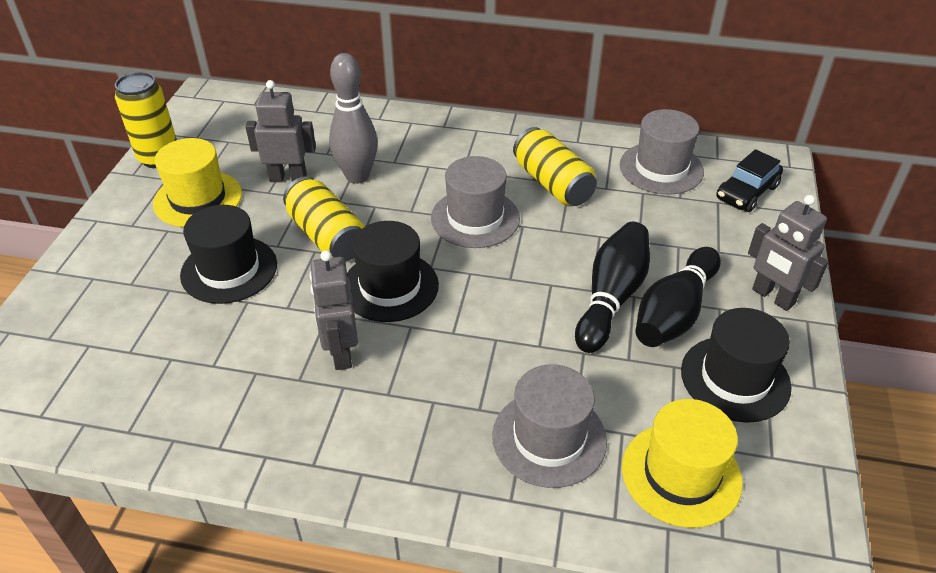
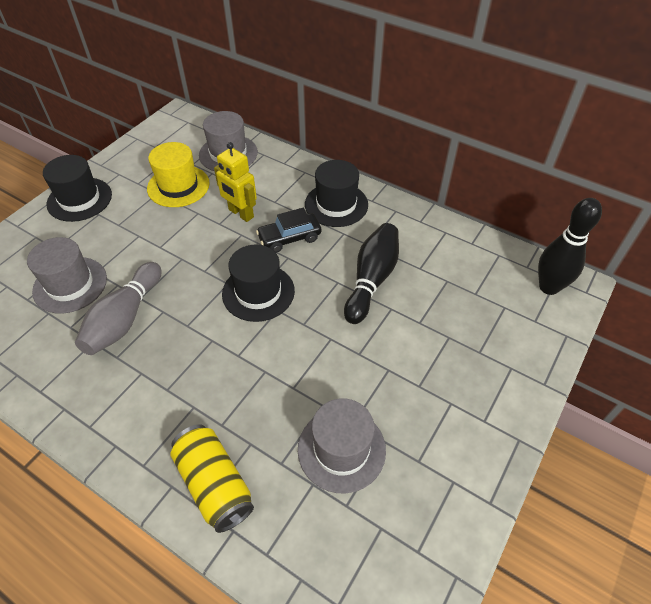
grey robot: [245,80,316,182] [310,250,358,370] [748,195,829,311] = 3 -> none = 0
yellow can: [115,72,177,168] [283,177,365,261] [513,127,597,206] = 3 -> [170,424,254,533] = 1
yellow hat: [153,138,242,227] [622,399,743,528] = 2 -> [147,142,210,207] = 1
yellow robot: none = 0 -> [214,142,257,222] = 1

